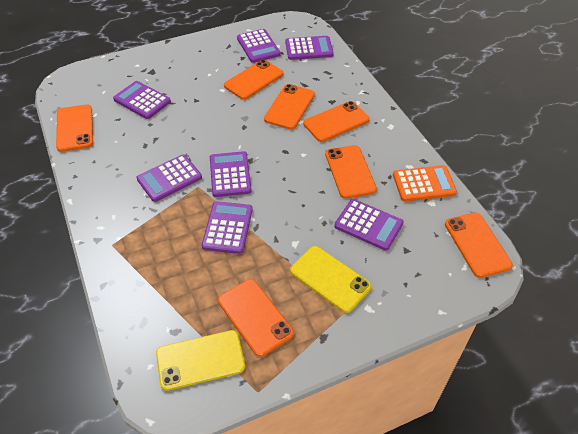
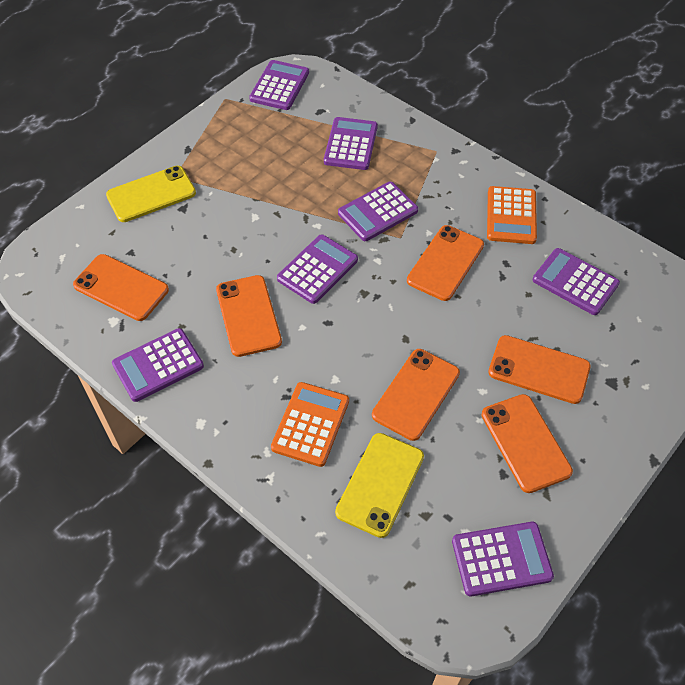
orange calculator: [393,165,457,202] = 1 -> [271,382,349,467] [487,186,537,244] = 2
orange phone: [56,104,93,152] [218,279,294,357] [224,60,283,100] [264,84,315,129] [303,101,370,142] [325,145,377,199] [445,212,513,278] = 7 -> [73,254,169,321] [216,275,282,357] [372,349,460,441] [407,225,484,301] [481,394,573,493] [488,335,591,404] = 6

